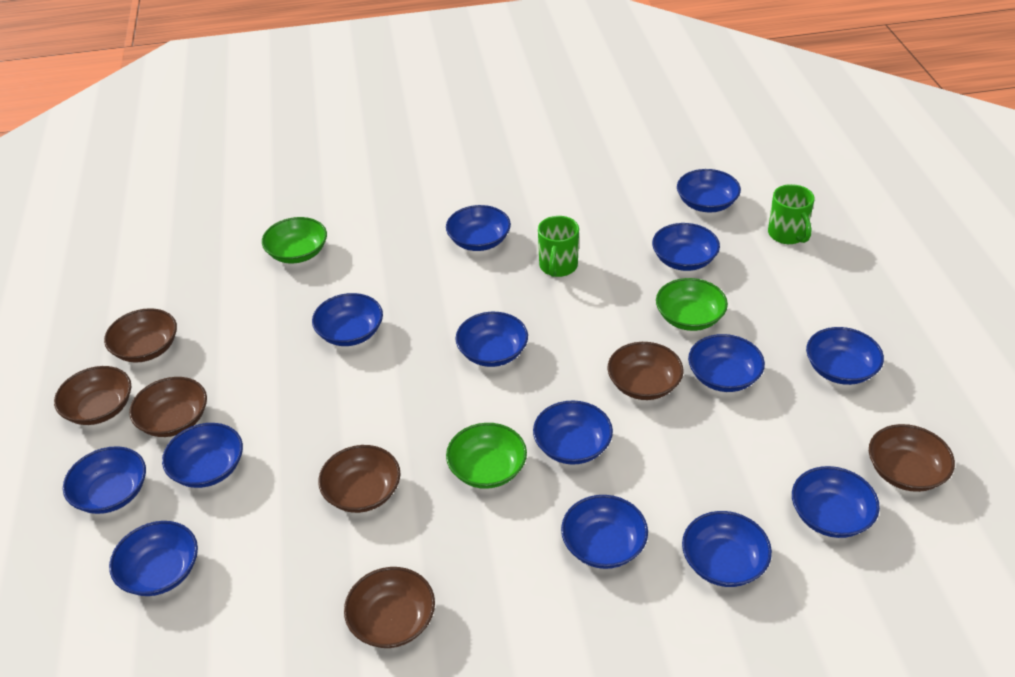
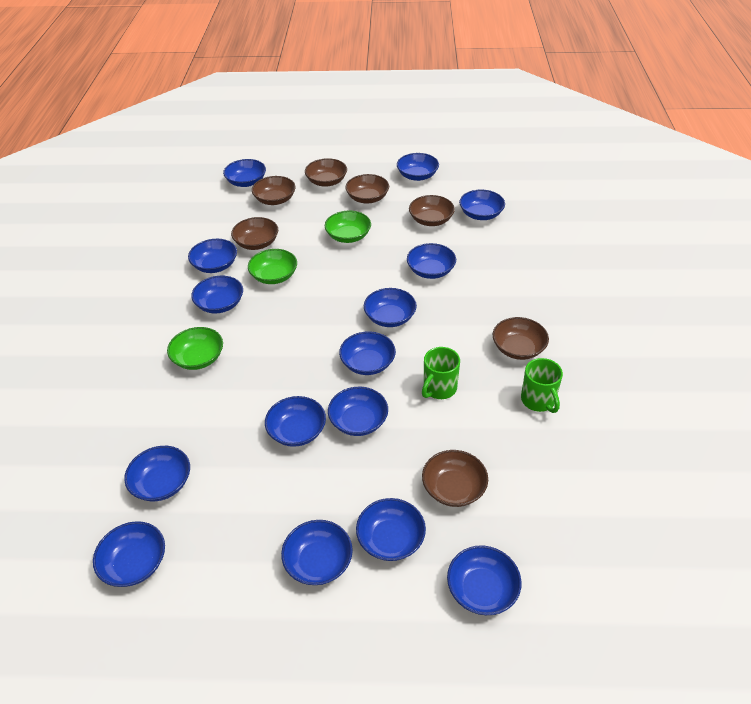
blue bowl: [63,446,146,514] [109,521,198,596] [162,423,243,488] [312,293,383,346] [446,205,511,251] [455,312,528,367] [533,401,613,465] [561,495,648,569] [652,223,720,271] [677,169,741,212] [682,511,772,587] [688,334,765,392] [792,466,880,538] [806,327,884,385] = 14 -> [93,521,165,587] [124,446,190,501] [188,239,237,273] [191,276,243,314] [223,159,266,187] [265,396,326,447] [281,520,353,585] [328,387,388,436] [339,331,396,375] [356,498,426,561] [364,288,417,327] [397,153,439,181] [407,243,456,279] [447,545,521,615] [459,189,505,220] = 15

